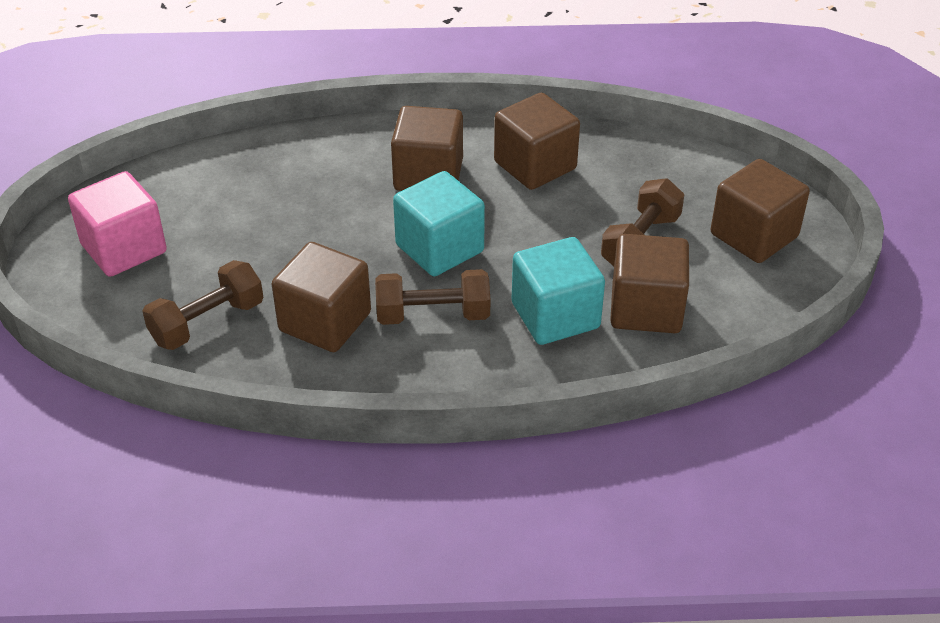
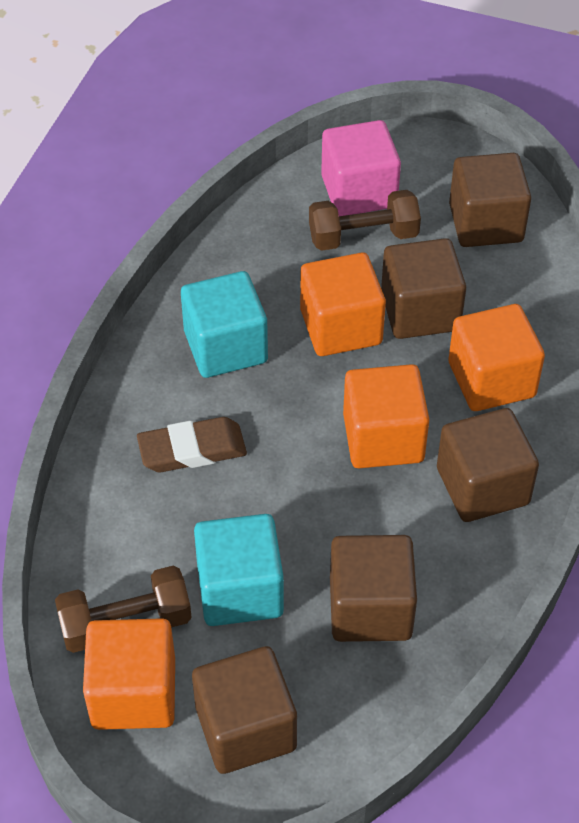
brown dumbbell: [142,260,263,350] [375,269,490,325] [601,178,684,266] = 3 -> [55,566,192,653] [309,190,421,251] = 2
brown eraser: none = 0 -> [137,417,247,473] = 1
orange cube: none = 0 -> [83,618,175,730] [300,253,386,356] [343,364,430,468] [448,304,545,411] = 4

